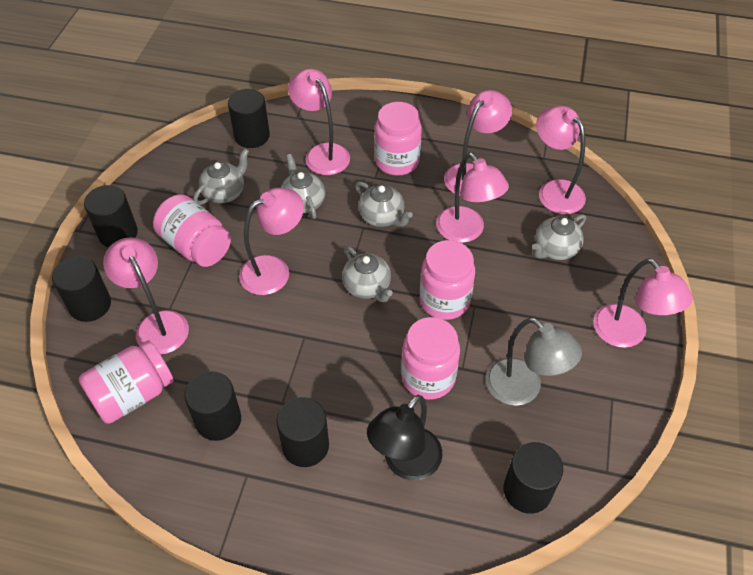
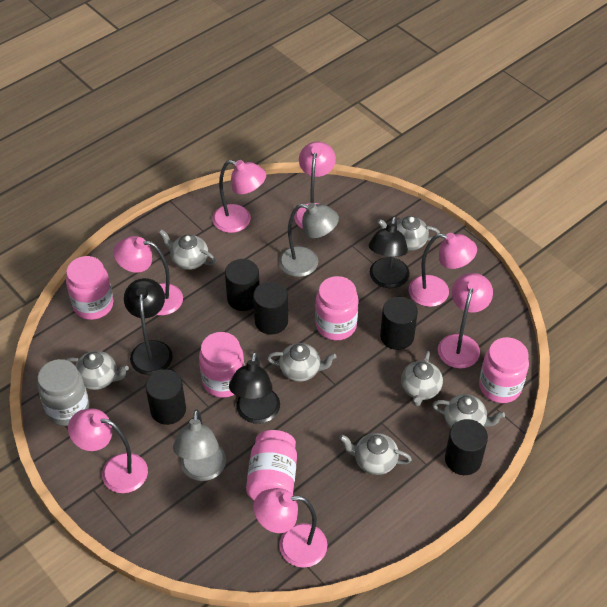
black cylinder: [52,256,111,322] [84,185,138,248] [184,371,241,441] [228,89,270,148] [276,397,329,467] [503,442,563,514] = 6 -> [145,370,186,425] [225,259,260,311] [253,282,288,335] [380,297,418,350] [445,419,488,475] = 5
black lamp: [367,395,443,480] = 1 -> [124,278,173,375] [229,352,280,424] [369,216,410,288] = 3
grey jar: none = 0 -> [38,359,89,426] = 1
grey lamp: [486,317,582,406] = 1 -> [173,409,226,481] [279,203,339,277] = 2
grey teapot: [193,148,249,205] [281,154,325,219] [342,246,393,302] [355,181,413,227] [532,214,586,260] = 5 -> [65,351,129,390] [159,229,216,270] [267,343,337,382] [339,433,412,475] [377,216,440,251] [401,351,443,406] [432,394,505,428] = 7

